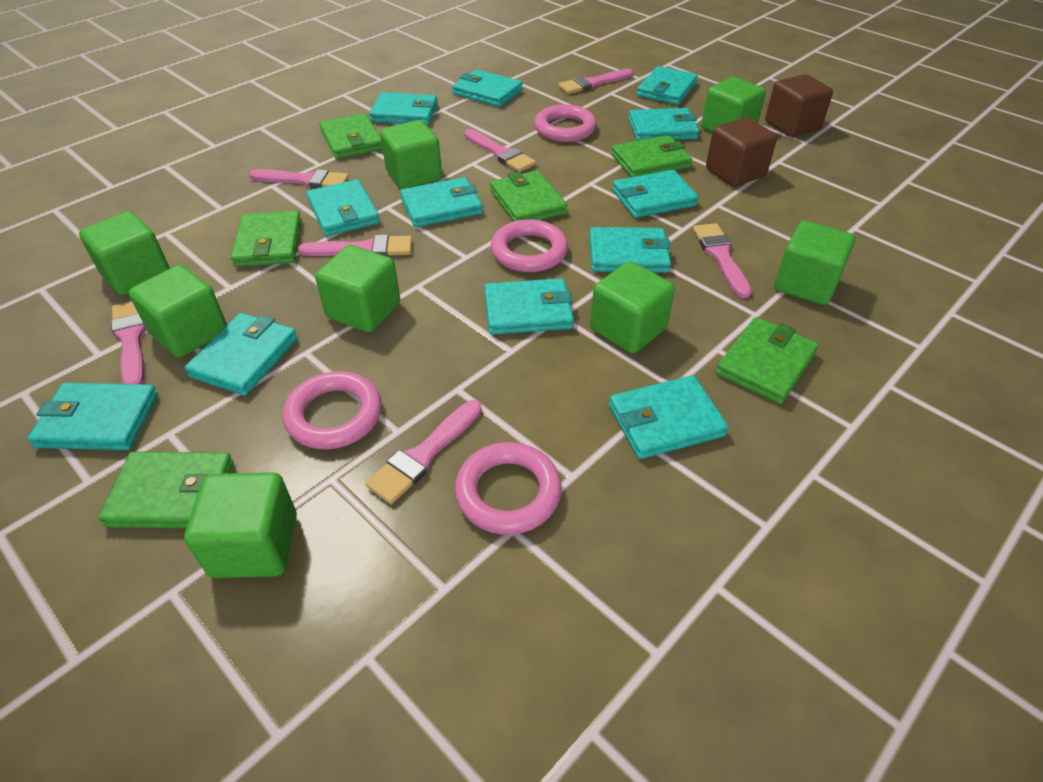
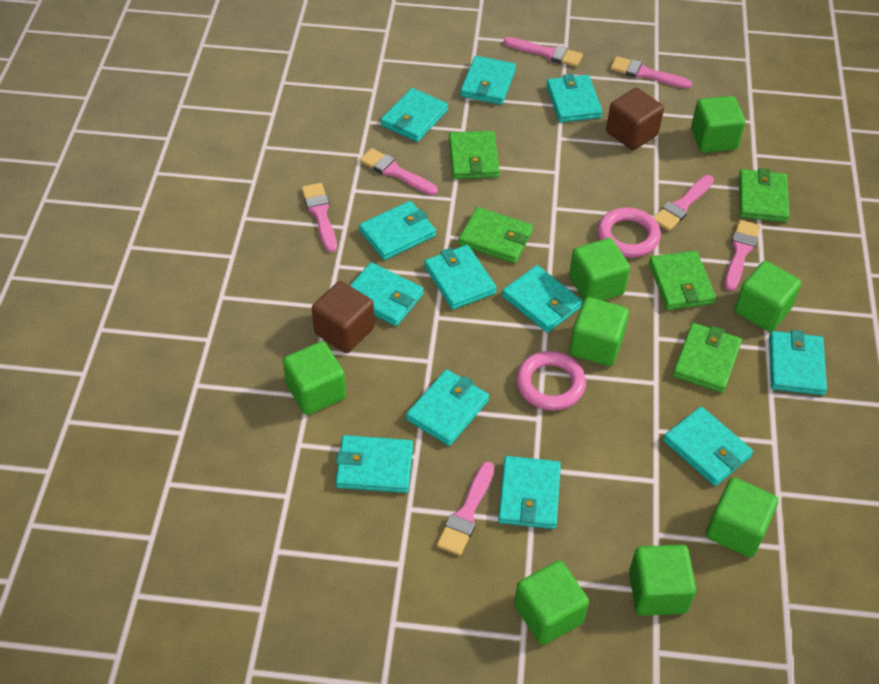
green wallet: [98,452,234,528] [231,211,302,267] [319,113,383,159] [490,170,567,222] [611,135,692,177] [716,317,819,404] = 6 -> [449,131,500,179] [458,207,533,263] [649,251,716,310] [673,323,742,393] [739,168,789,222] = 5
pink ring: [283,371,382,449] [455,442,562,535] [491,219,568,272] [534,104,597,142] = 4 -> [516,351,586,411] [597,207,661,258] = 2

